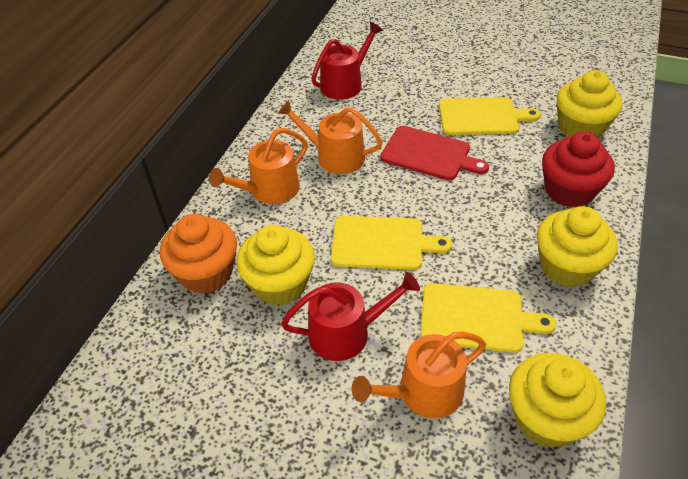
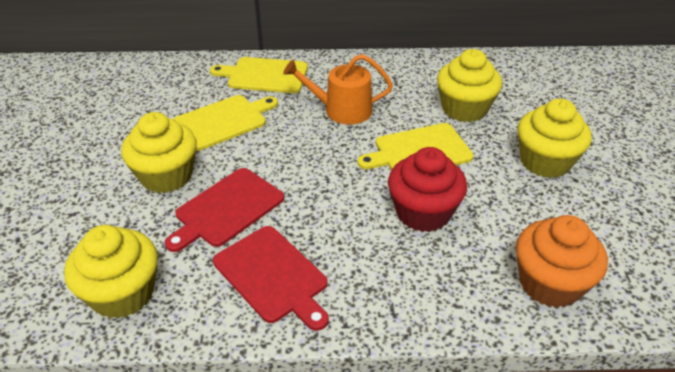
orange watering can: [209,128,308,204] [278,100,383,174] [352,332,486,418] = 3 -> [283,54,393,125] = 1
red cutting board: [380,126,489,180] = 1 -> [165,168,284,252] [213,226,329,331] = 2
red watering can: [281,272,420,361] [311,22,383,100] = 2 -> none = 0

